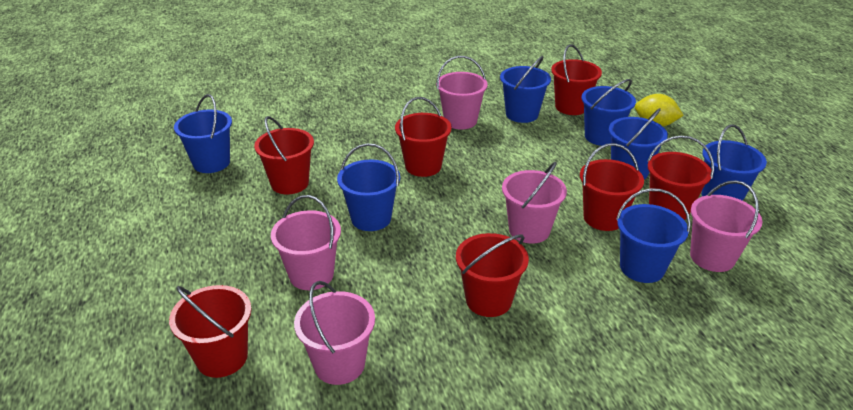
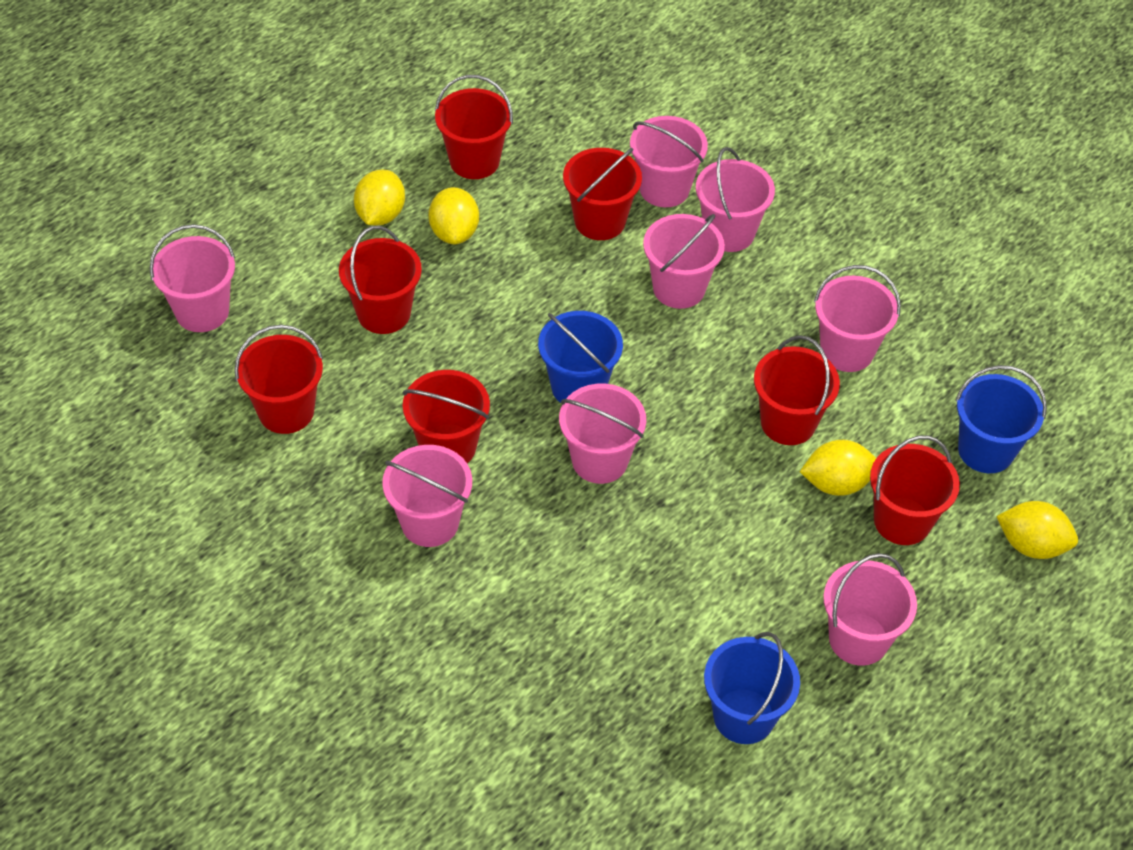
blue bucket: [174,94,232,173] [337,143,400,231] [500,56,551,123] [582,79,636,146] [609,108,668,179] [616,188,691,283] [702,124,767,201] = 7 -> [538,311,623,404] [704,632,800,744] [955,365,1047,473] = 3
pink bucket: [271,195,341,290] [294,281,375,385] [436,56,488,129] [502,162,567,244] [690,180,762,272] = 5 -> [149,224,235,332] [382,445,472,547] [559,384,646,484] [630,116,708,207] [643,214,725,309] [696,147,775,252] [814,265,901,372] [823,553,917,666] = 8
yellow lemon: [635,94,684,127] = 1 -> [354,170,405,226] [428,187,479,244] [800,440,876,496] [996,501,1078,559] = 4

